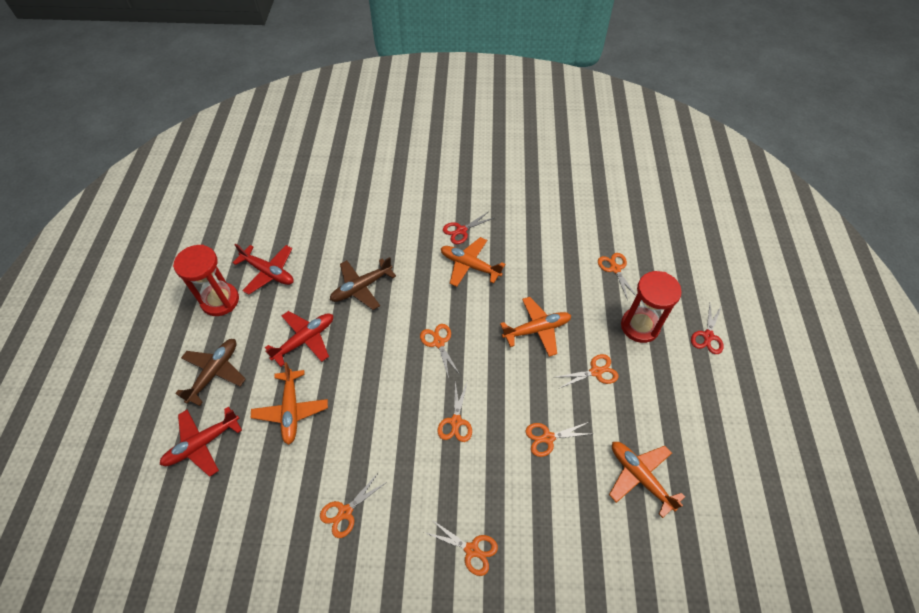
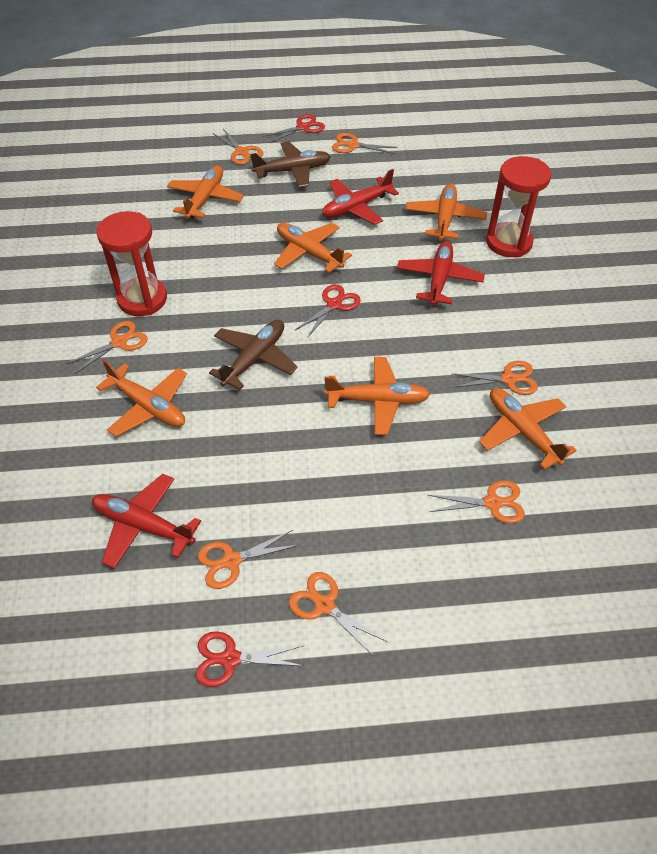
orange plane: [251,362,328,445] [441,237,505,287] [500,297,571,357] [609,442,685,518] = 4 -> [96,359,187,437] [167,165,244,219] [274,223,352,273] [324,357,431,435] [405,184,487,241] [479,388,577,470] = 6
red scissors: [443,212,494,244] [691,304,724,354] = 2 -> [196,631,304,687] [263,114,325,143] [295,284,361,338] = 3

